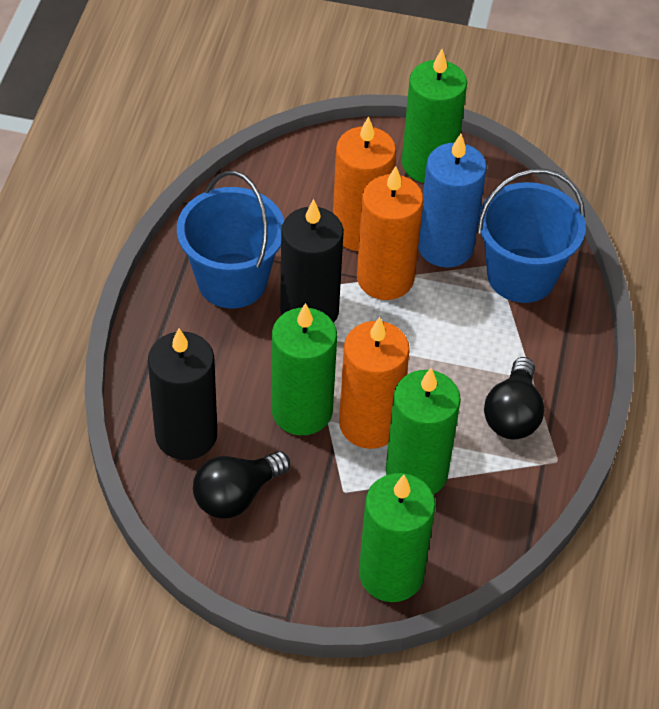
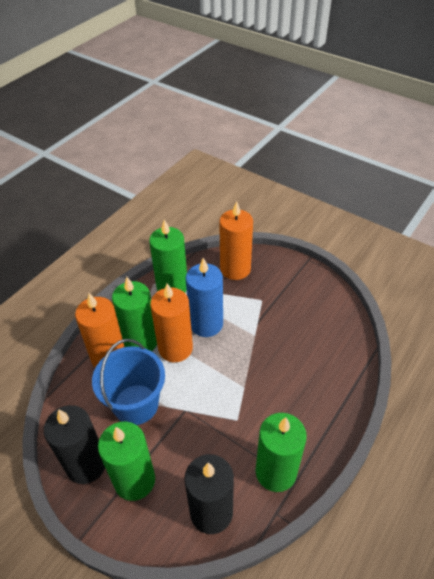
black light bulb: [193,451,290,519] [484,357,545,439] = 2 -> none = 0
blue bucket: [177,171,284,308] [478,169,586,303] = 2 -> [92,339,165,425] = 1

